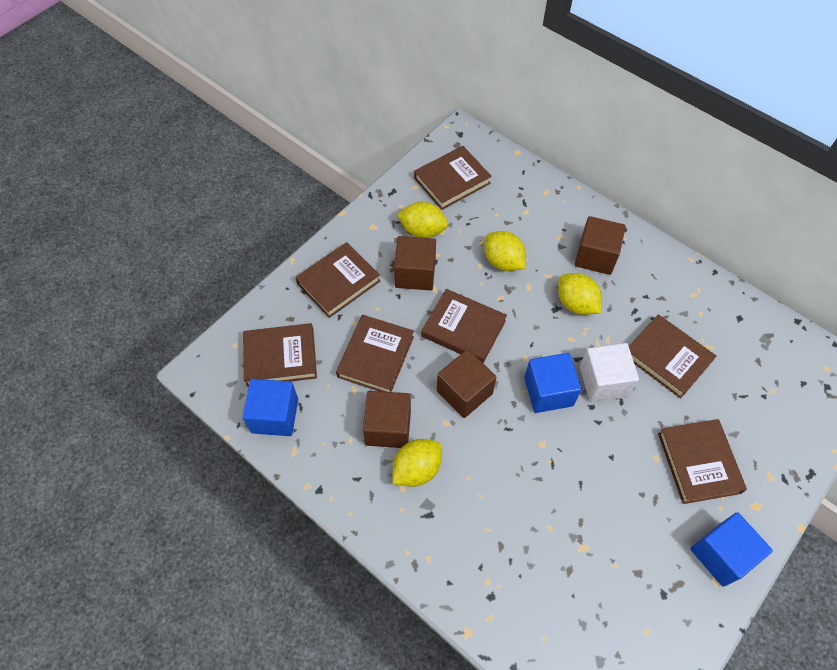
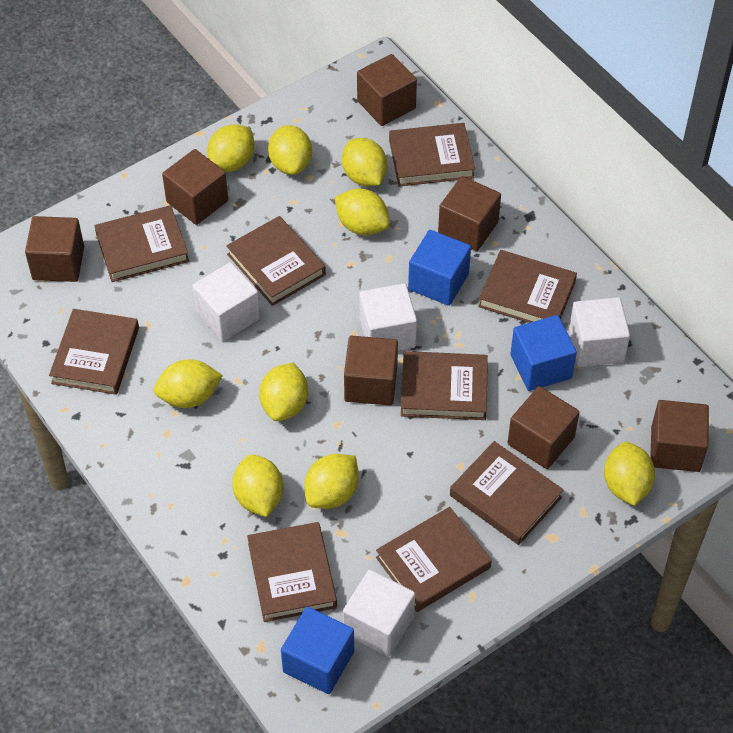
brown book: [243,323,317,387] [295,242,380,318] [336,315,414,392] [414,146,492,210] [422,289,507,363] [629,314,716,399] [658,419,747,504] = 7 -> [49,309,139,395] [94,205,189,282] [226,216,326,306] [247,522,337,622] [376,507,492,612] [389,123,475,187] [401,351,488,420] [450,441,563,545] [478,250,577,323] = 9
brown cube: [363,391,411,448] [394,236,436,290] [437,349,497,418] [575,216,626,275] = 4 -> [25,216,84,282] [162,149,228,225] [344,336,398,406] [357,54,417,126] [438,176,501,251] [508,386,580,469] [650,400,709,472] = 7
white cube: [580,343,639,402] = 1 -> [192,262,260,341] [343,570,415,657] [359,283,417,351] [569,297,630,367] = 4
yellow lemon: [392,439,442,487] [397,202,448,238] [485,231,526,271] [558,273,602,315] = 4 -> [154,359,223,408] [207,124,254,172] [233,454,283,517] [259,363,308,421] [268,125,312,175] [304,454,359,509] [335,189,390,235] [342,138,387,186] [604,442,655,506] = 9

